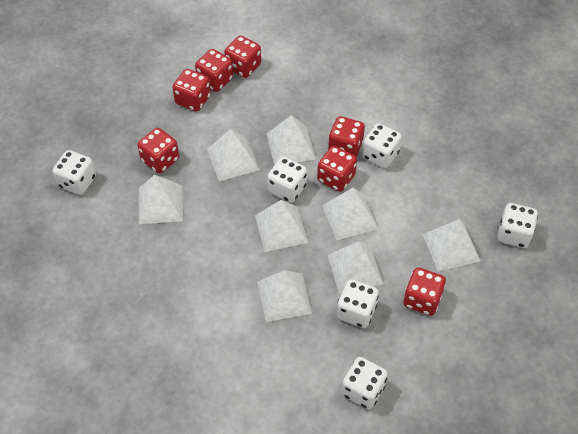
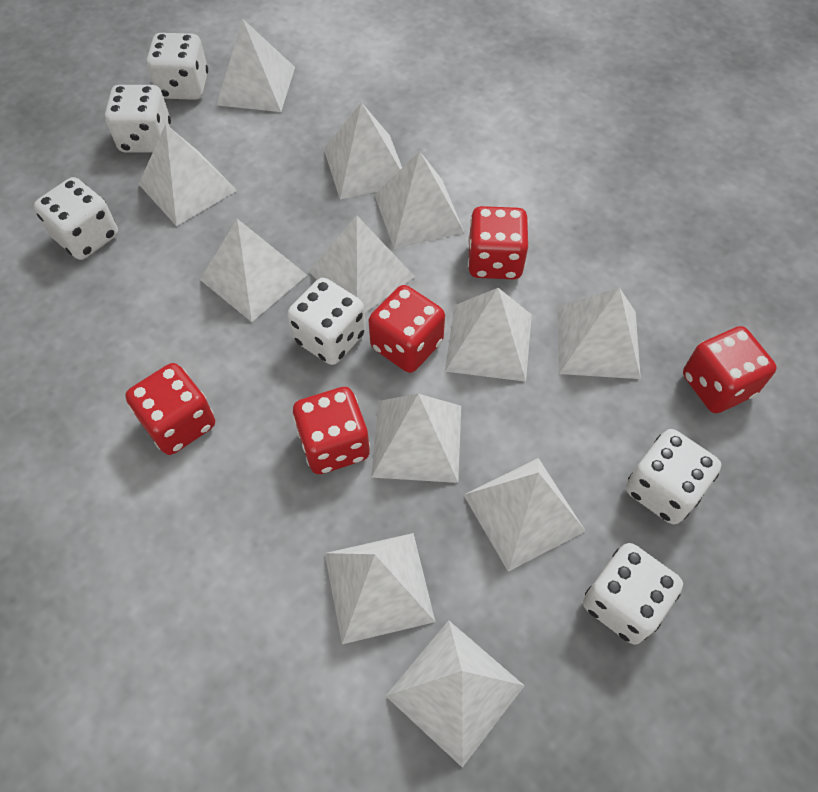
red dice: [137,128,179,173] [172,69,211,112] [195,49,233,92] [224,36,261,78] [317,146,357,192] [328,116,365,157] [403,267,446,316] = 7 -> [125,363,215,455] [293,387,370,474] [369,285,445,373] [468,206,528,279] [683,326,777,413] = 5
white pyramid: [139,175,183,224] [207,129,260,181] [255,200,308,252] [257,270,312,322] [267,115,316,166] [322,188,378,240] [328,241,384,294] [422,219,480,272] = 8 -> [139,124,237,226] [200,219,307,322] [217,19,295,112] [309,215,415,313] [324,102,402,199] [325,533,435,644] [371,394,461,483] [375,151,464,249] [386,620,525,768] [445,288,532,382] [464,458,585,572] [558,287,641,379] = 12

